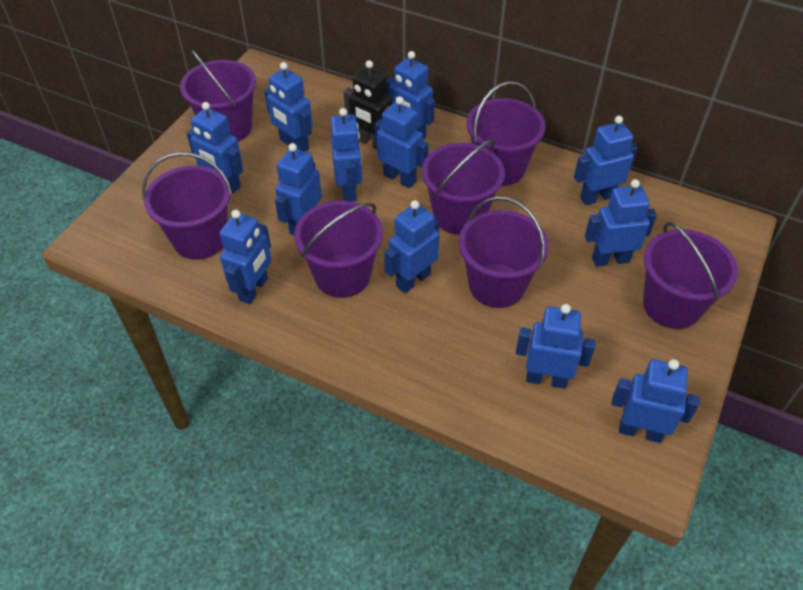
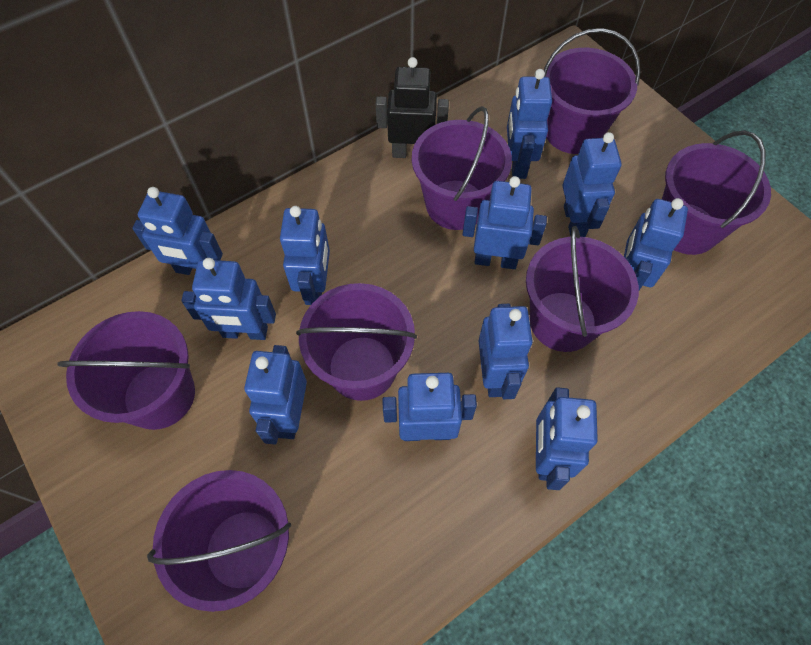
blue robot: [187,102,243,193] [220,210,272,304] [264,62,313,151] [275,143,322,235] [331,108,362,202] [375,96,429,188] [384,200,440,293] [386,51,435,139] [516,304,596,389] [574,116,637,205] [585,179,657,267] [612,359,700,443] = 12 -> [132,187,223,275] [181,258,276,340] [244,345,307,445] [280,206,330,305] [383,373,477,441] [462,176,547,269] [478,304,533,399] [507,69,552,179] [536,387,598,490] [562,132,622,237] [624,198,688,290] = 11

